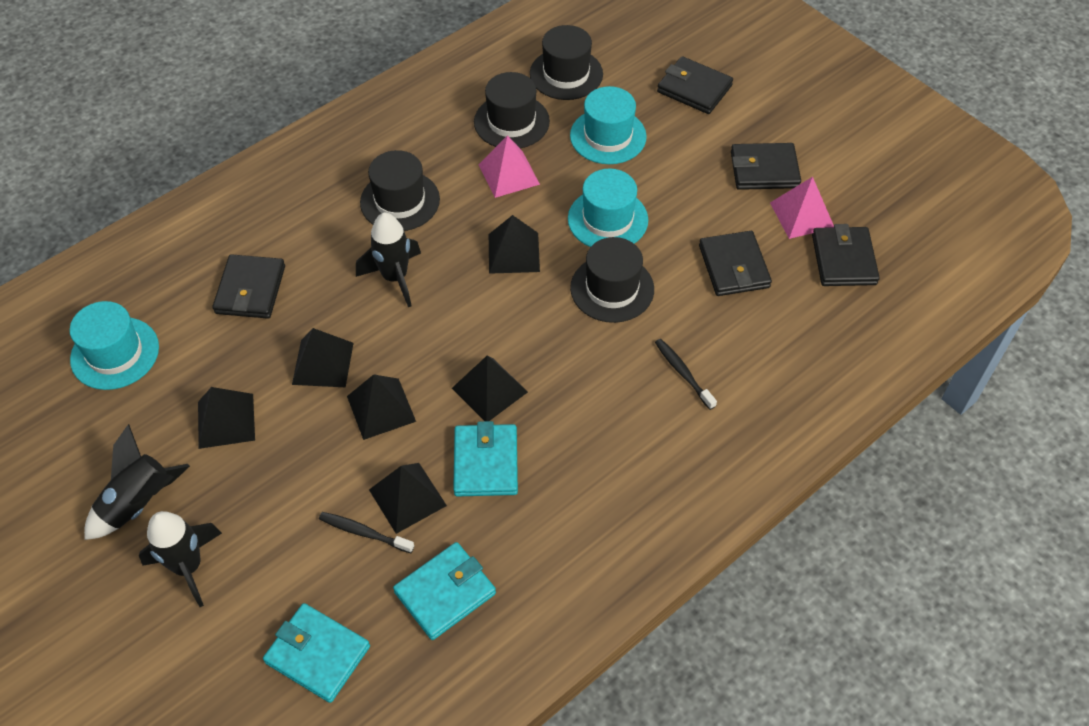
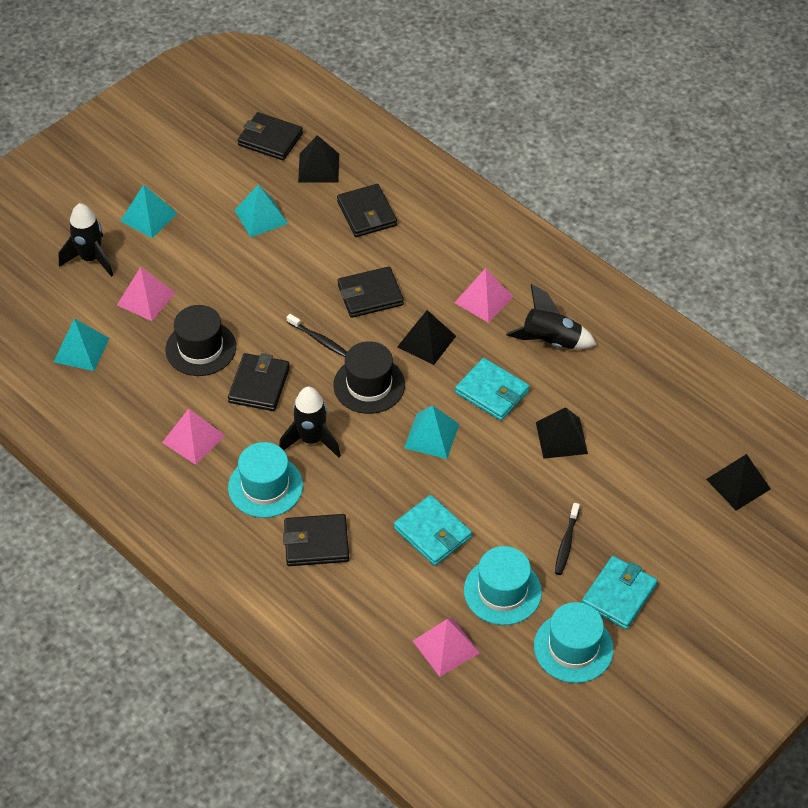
black hat: [360,150,440,231] [474,72,550,148] [530,25,603,100] [570,237,654,323] = 4 -> [165,305,236,376] [333,341,405,414] = 2
black pyramid: [198,387,255,449] [292,328,353,387] [347,374,416,440] [369,463,447,534] [452,355,528,421] [489,215,540,274] = 6 -> [298,135,339,183] [397,310,456,365] [536,407,588,459] [706,454,771,511] = 4
pink pyramid: [478,135,540,198] [770,177,834,239] = 2 -> [117,267,175,321] [162,409,225,465] [413,617,480,677] [455,268,513,323] = 4
turquoise pyramid: none = 0 -> [54,319,110,371] [121,184,177,238] [234,185,288,237] [404,405,459,459] = 4

